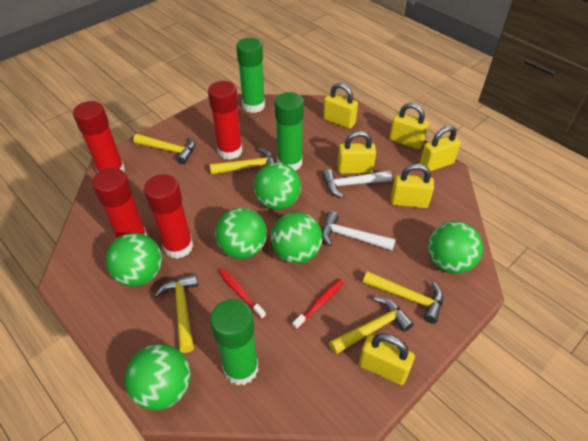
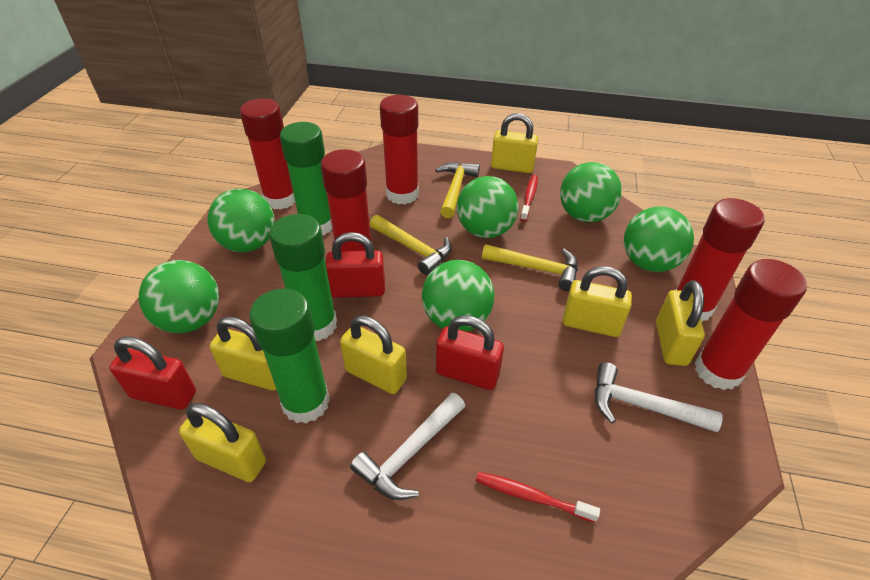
red glue stick: [73,101,125,173] [92,168,147,238] [144,174,193,259] [208,81,243,160] = 4 -> [240,99,295,210] [321,149,372,251] [380,95,419,205] [676,198,765,322] [695,259,807,390] = 5
red padlock: none = 0 -> [109,336,196,410] [326,232,385,298] [436,315,504,390] = 3
yellow hammer: [133,134,195,164] [154,274,198,353] [210,148,275,175] [329,297,414,355] [363,271,443,324] = 5 -> [370,215,452,275] [435,162,480,218] [482,244,578,291] = 3

